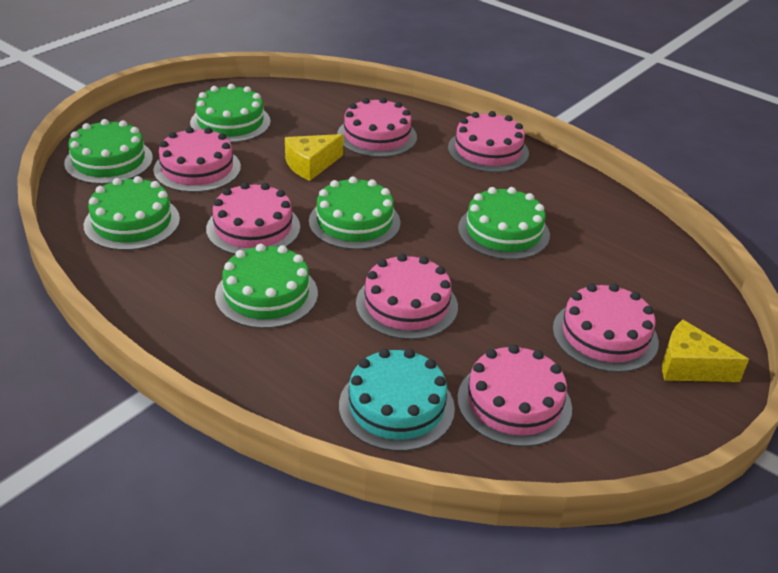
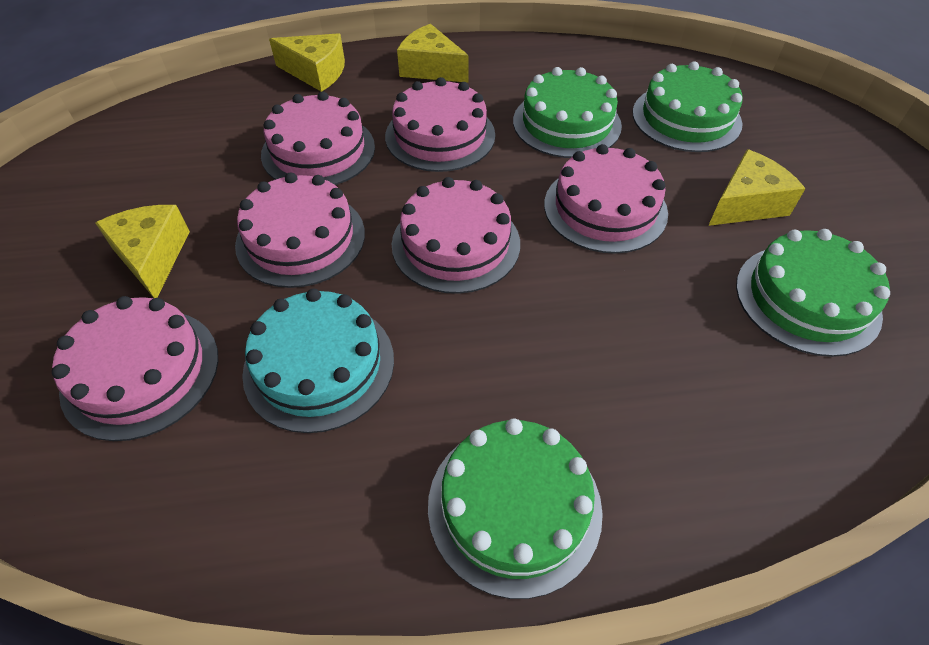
green cake: [64,119,153,184] [84,176,180,250] [190,84,271,143] [215,244,318,329] [309,177,400,250] [458,187,550,260] = 6 -> [428,418,603,599] [513,67,622,158] [632,61,743,152] [736,229,890,357] = 4
pink cake: [153,127,241,192] [206,182,300,255] [337,97,417,157] [356,254,458,340] [448,111,529,172] [457,344,572,447] [553,283,659,372] = 7 -> [52,296,219,441] [235,172,365,288] [261,91,375,185] [385,77,495,172] [392,177,520,294] [544,144,668,254] = 6
yellow cheese: [285,134,344,181] [662,319,749,382] = 2 -> [96,205,190,298] [269,33,345,92] [397,24,469,83] [708,149,806,226] = 4

